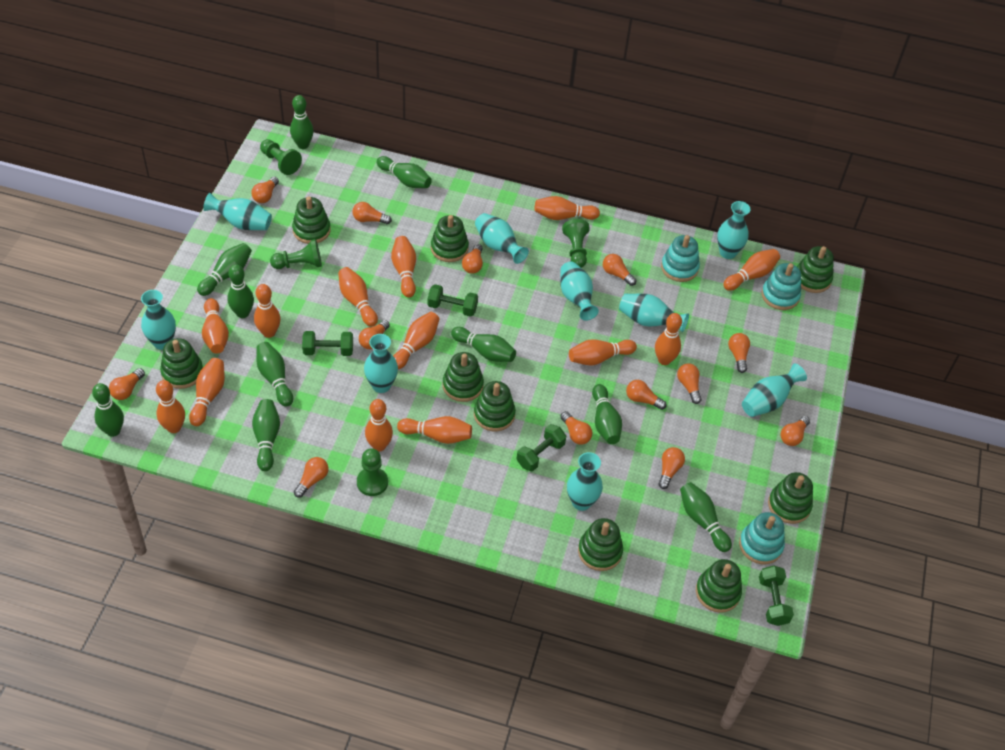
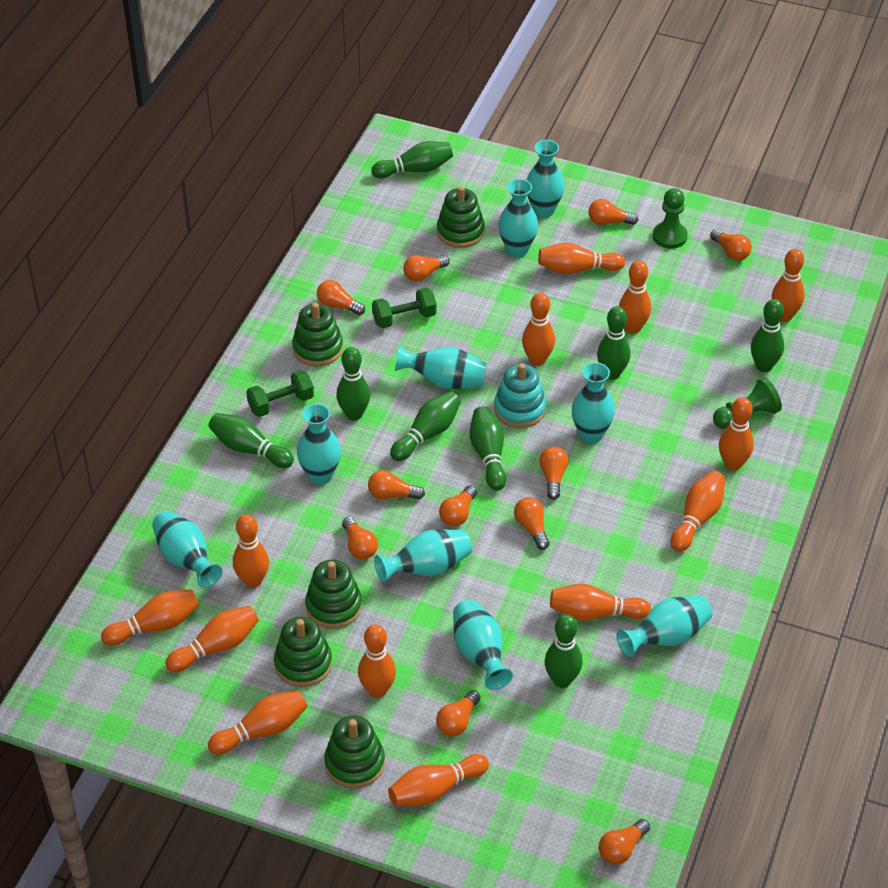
green bowling pin: [92,383,124,437] [197,243,252,296] [228,264,254,318] [252,399,280,471] [256,342,293,407] [290,95,314,149] [377,156,432,188] [451,327,516,362] [592,384,622,444] [680,482,732,552] = 10 -> [209,413,294,468] [336,347,370,420] [371,141,453,179] [390,391,461,461] [470,406,506,491] [545,614,583,688] [597,306,631,380] [751,299,784,372] = 8
green dumbbell: [302,331,353,356] [427,284,478,317] [516,424,566,471] [759,566,794,626] = 4 -> [246,370,314,417] [372,288,437,328] = 2
green pawn: [260,139,302,175] [270,239,322,269] [357,448,388,496] [562,219,590,268] = 4 -> [653,188,688,249] [713,377,782,429] = 2
green stacking toy: [160,338,203,389] [292,197,331,244] [431,215,469,262] [443,352,484,402] [474,381,516,431] [578,518,623,571] [696,559,742,613] [768,472,813,524] [797,246,834,293] = 9 -> [274,617,332,687] [292,303,343,366] [305,560,362,629] [324,716,385,788] [437,186,485,248] = 5
orange light bulb: [109,368,145,400] [251,177,279,203] [294,457,329,498] [352,202,392,224] [359,320,390,349] [462,244,483,274] [560,411,592,445] [603,254,636,286] [626,380,667,410] [658,447,685,489] [677,363,701,404] [728,333,750,373] [780,416,810,446] = 13 -> [317,280,365,315] [342,517,378,559] [368,470,425,500] [403,255,450,282] [436,690,480,736] [439,485,477,526] [514,497,550,550] [539,446,569,500] [588,199,639,225] [599,819,650,865] [710,229,752,261] = 11
turquoise stacking toy: [661,235,700,282] [739,512,785,564] [762,263,801,310] = 3 -> [494,363,546,428] = 1

